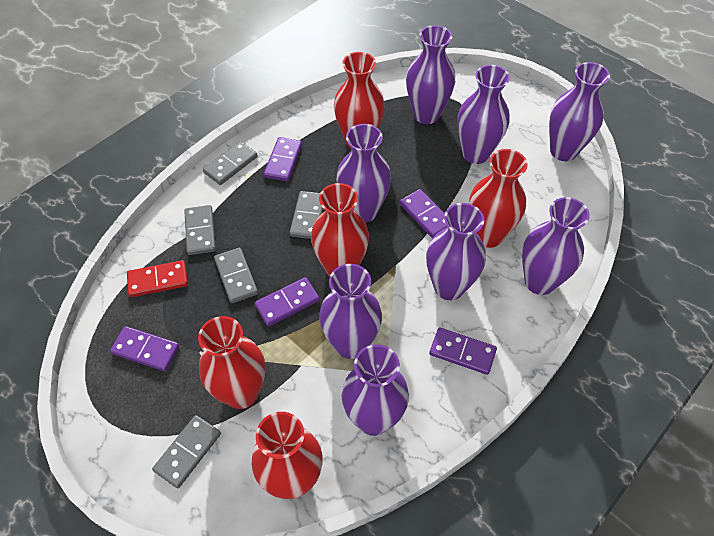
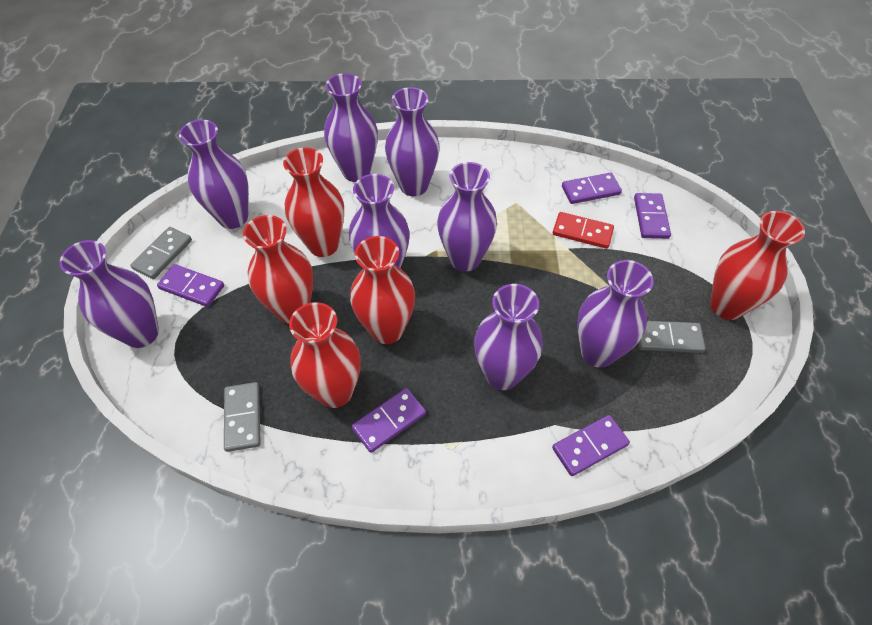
grey domino: [152,415,221,488] [184,205,216,255] [203,141,258,185] [214,248,258,303] [290,191,323,239] = 5 -> [130,227,192,279] [224,382,261,452] [638,321,706,353] = 3

